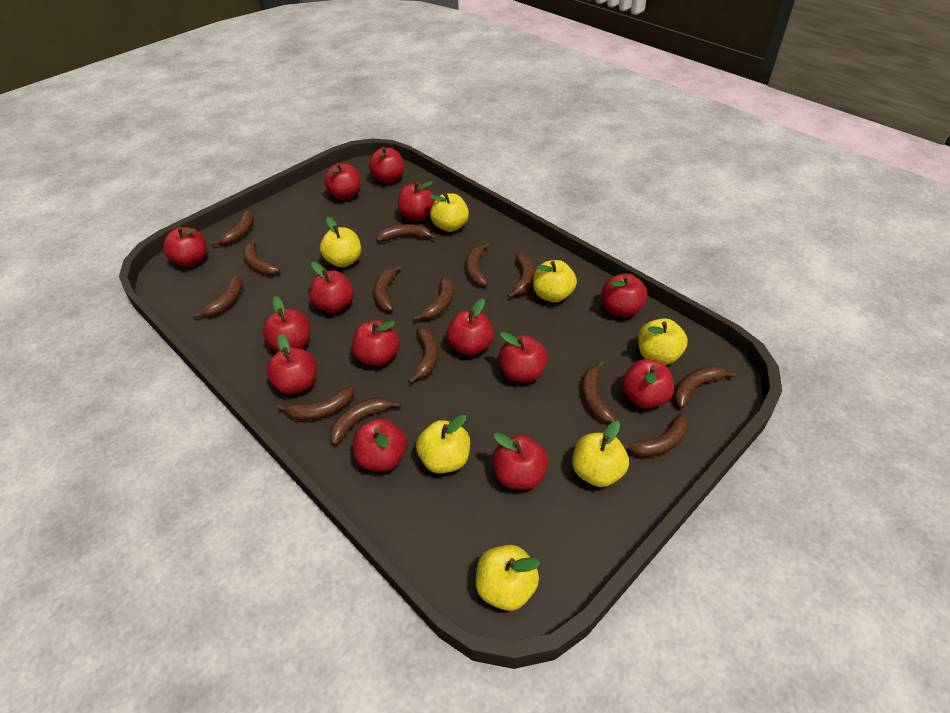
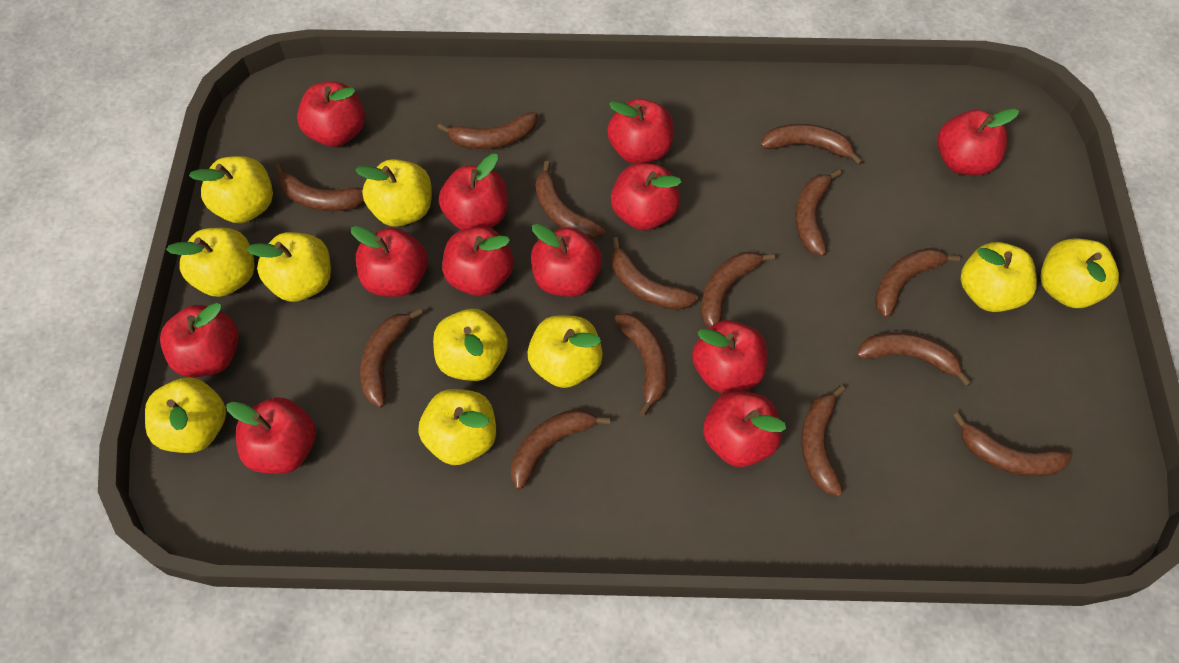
red apple: [163,227,207,267] [263,296,310,352] [267,334,317,395] [309,262,354,313] [324,163,361,200] [352,320,400,366] [353,419,407,471] [369,147,404,183] [398,181,435,221] [447,298,494,356] [492,433,548,490] [499,332,548,382] [602,273,647,317] [622,359,674,408] = 14 -> [160,303,239,377] [226,397,316,474] [297,82,365,147] [350,226,428,297] [439,154,508,230] [442,227,514,296] [531,224,602,297] [607,99,673,164] [611,163,682,231] [692,320,767,393] [703,391,786,467] [937,109,1019,175] = 12
yellow apple: [320,217,361,267] [416,415,470,474] [429,192,469,232] [476,545,540,611] [533,260,577,303] [572,420,629,487] [638,318,688,365] = 7 -> [145,377,226,453] [166,227,255,297] [189,156,273,223] [246,232,331,302] [355,159,432,227] [418,389,496,465] [433,309,508,381] [528,315,603,388] [961,242,1037,312] [1040,239,1119,308] = 10

